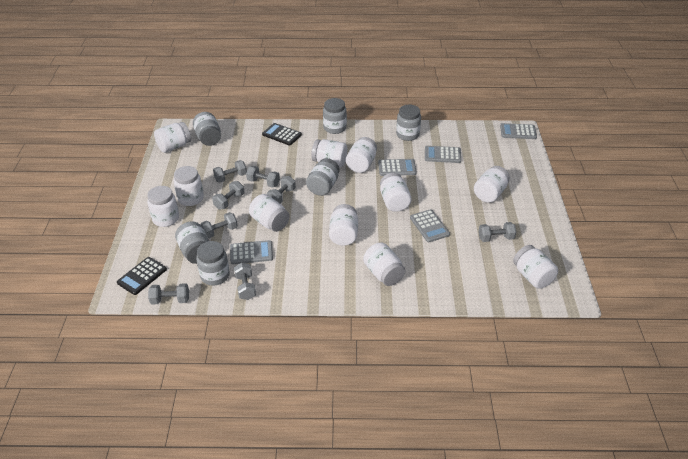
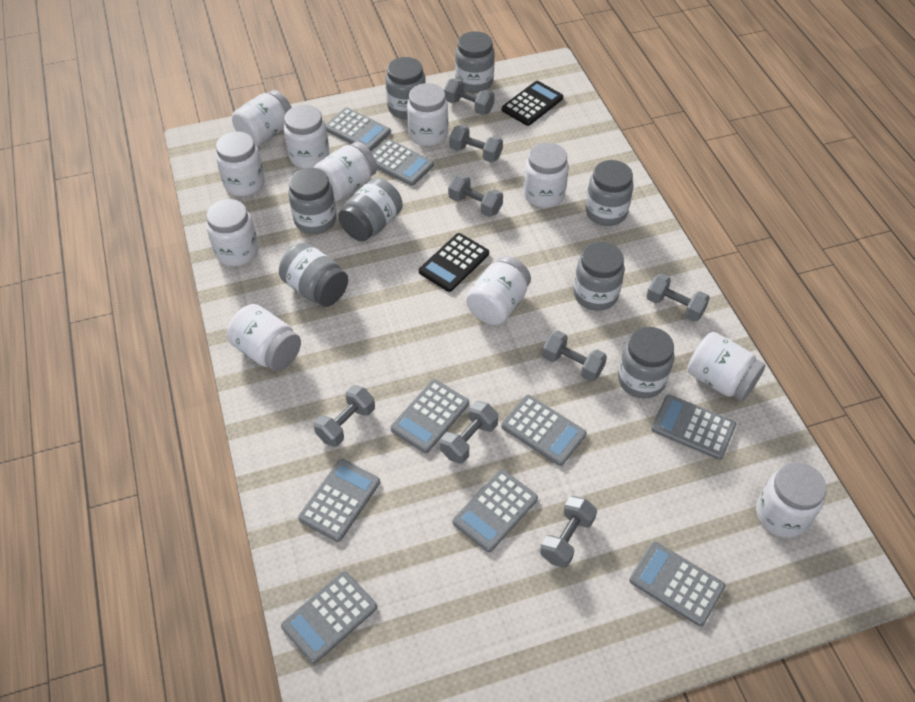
grey calculator: [230,240,273,264] [378,159,417,176] [410,209,450,242] [425,146,461,163] [500,123,537,139] = 5 -> [281,571,377,664] [298,459,380,542] [326,108,391,151] [372,139,434,186] [390,379,469,453] [453,469,538,552] [501,395,587,466] [629,541,725,626] [651,394,736,460] = 9
grey jar: [175,221,209,264] [193,112,221,146] [196,241,230,286] [306,158,340,196] [323,98,347,134] [396,105,421,141] = 6 -> [279,242,348,307] [288,168,337,234] [338,178,403,242] [385,57,426,119] [455,31,494,93] [573,242,625,311] [585,160,634,226] [618,327,674,398] = 8

